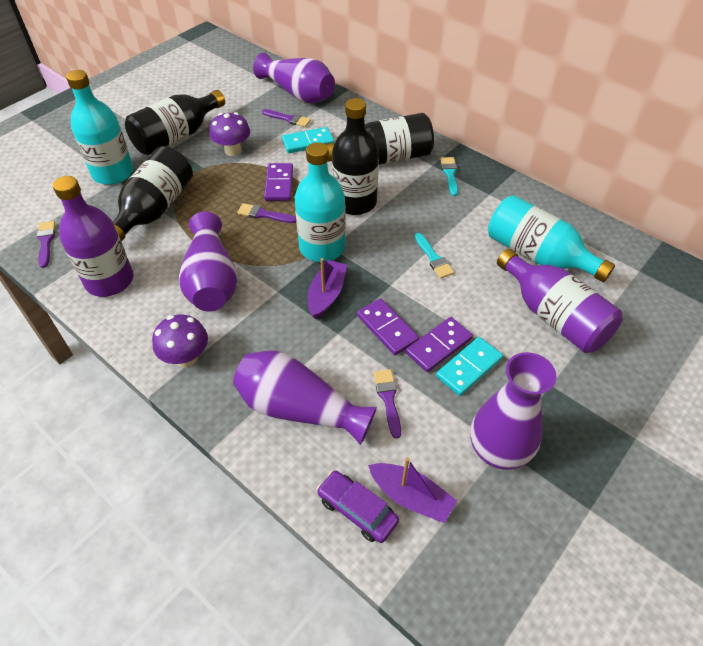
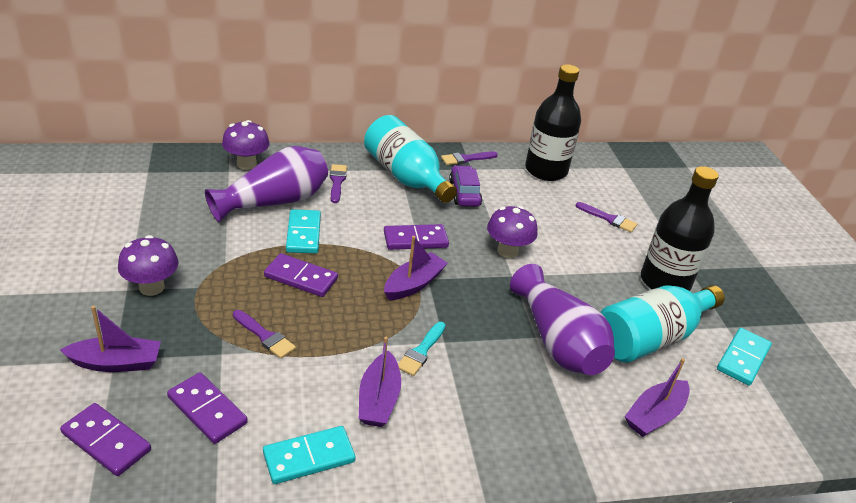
black bottle: [113,146,193,242] [125,90,225,155] [325,113,434,165] [332,98,379,215] = 4 -> [525,64,581,181] [641,166,719,291] = 2
purple boat: [308,258,347,319] [368,457,457,523] = 2 -> [60,306,161,372] [359,337,401,427] [384,236,448,300] [625,358,690,437] = 4
purple bottle: [53,176,133,297] [497,249,623,353] = 2 -> none = 0
purple domino: [264,163,293,201] [357,298,419,355] [406,317,473,372] = 3 -> [60,403,151,476] [167,373,248,444] [264,253,338,297] [384,224,449,250] = 4
purple mushroom: [152,315,208,368] [209,112,250,156] = 2 -> [118,235,179,296] [222,120,270,170] [487,206,538,258] = 3
purple vase: [179,211,237,312] [233,350,377,445] [253,53,335,104] [471,352,557,470] = 4 -> [205,146,328,222] [510,264,615,375] = 2
turquoise bottle: [66,70,134,185] [294,142,346,262] [488,195,615,282] = 3 -> [364,115,457,203] [600,285,725,363] = 2
turquoise brush: [414,233,454,278] [440,157,458,196] = 2 -> [398,322,446,376] = 1
turquoise domino: [282,127,334,153] [436,337,503,396] = 2 -> [263,426,356,484] [286,209,321,253] [717,328,772,386] = 3

